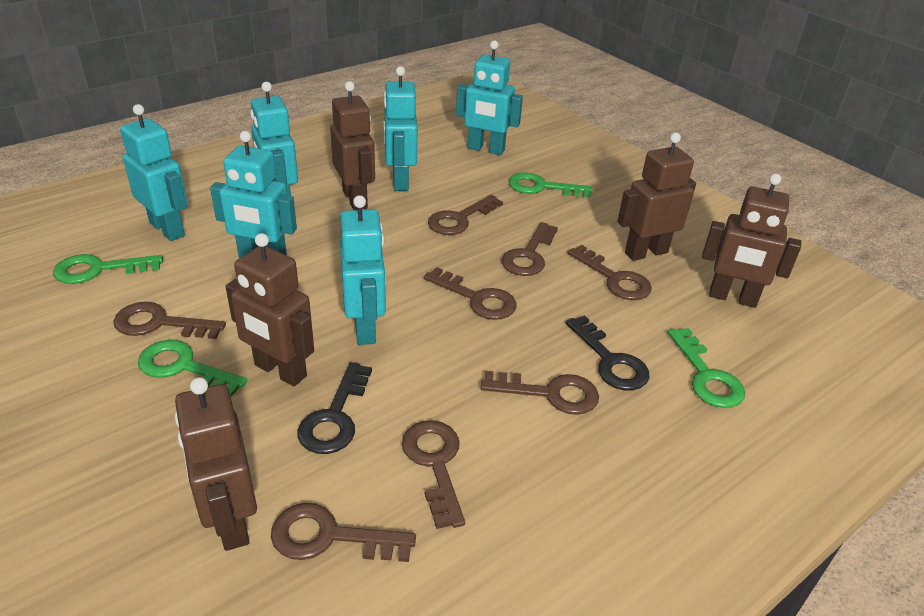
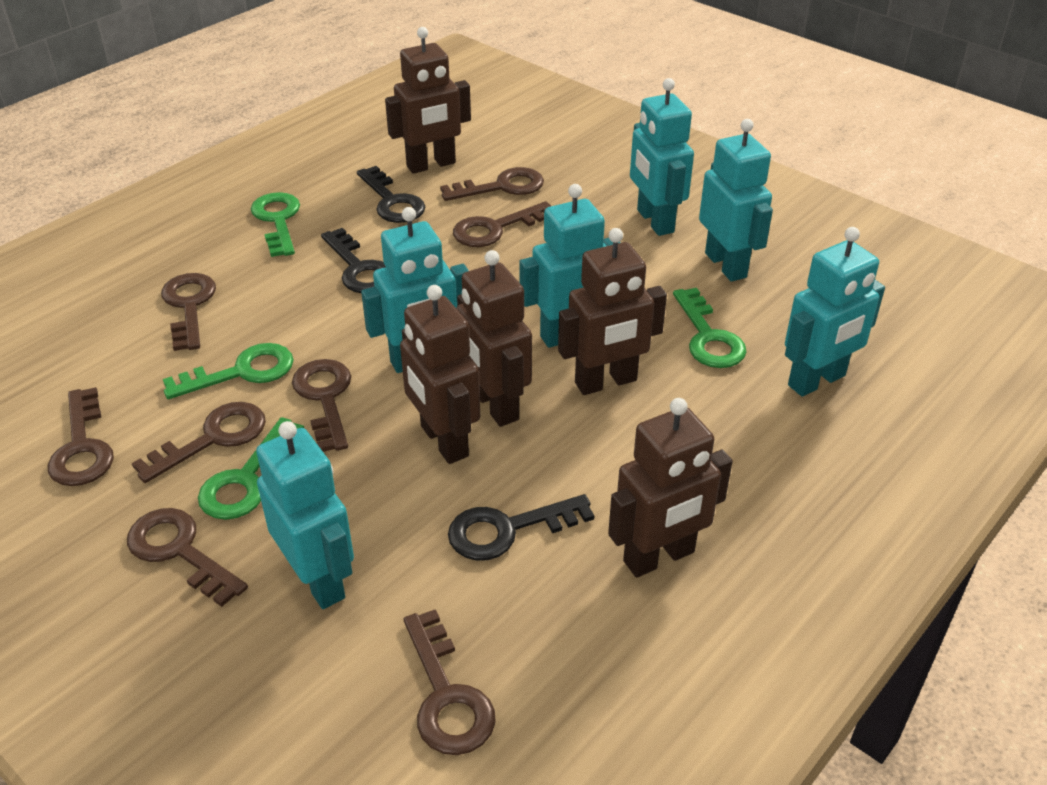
black key: [297,362,372,454] [566,315,649,391] = 2 -> [321,228,386,293] [357,166,426,223] [448,494,595,561] = 3

